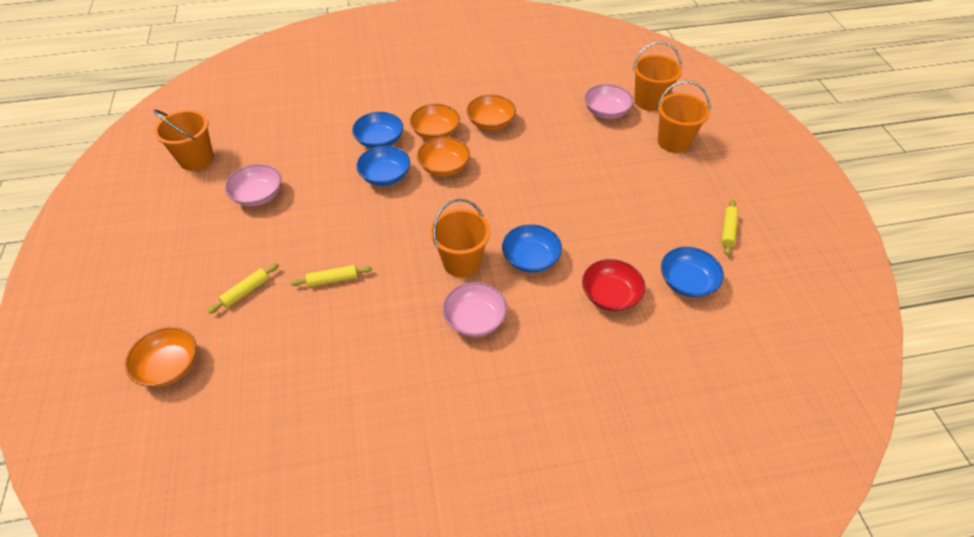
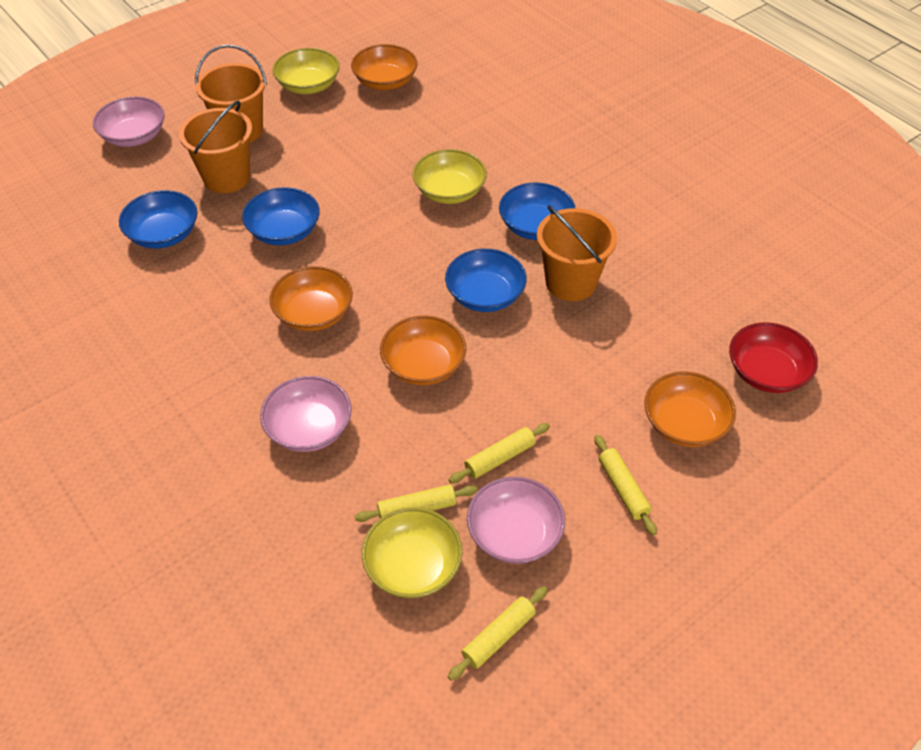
orange bucket: [154,110,214,171] [430,199,491,277] [633,41,682,111] [657,81,710,153] = 4 -> [179,100,252,193] [195,44,267,143] [537,205,617,301] = 3
yellow bowl: none = 0 -> [273,48,340,94] [362,507,462,598] [413,149,487,204] = 3
yellow rolling pin: [207,263,279,314] [291,265,372,287] [721,200,739,255] = 3 -> [355,484,478,522] [448,586,548,681] [449,423,550,484] [594,435,657,536] = 4

